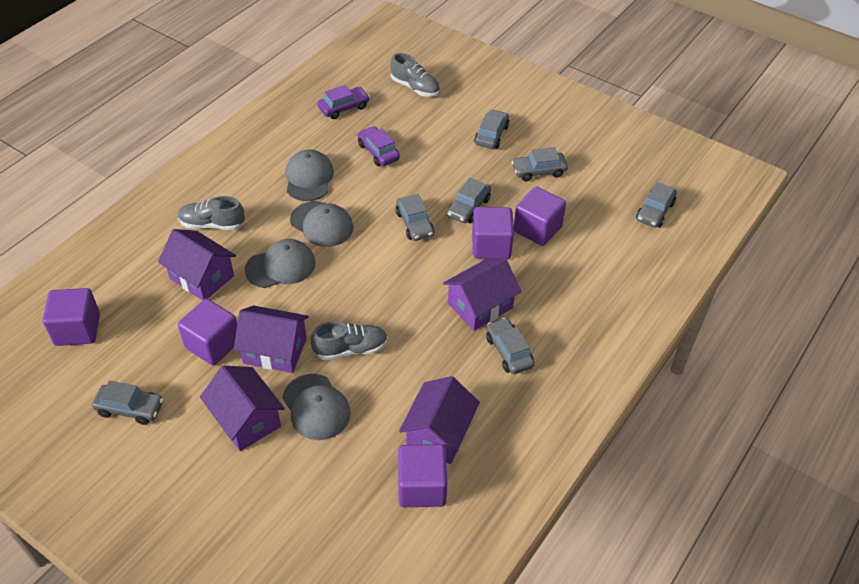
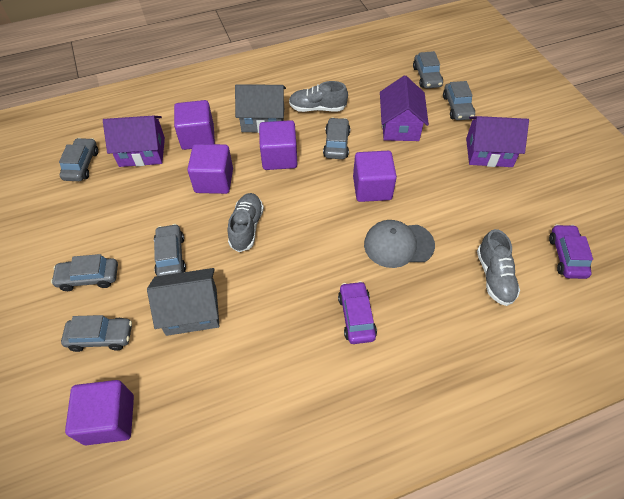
grey cap: [245,239,316,288] [283,374,351,440] [285,149,334,201] [290,201,353,247] = 4 -> [364,220,435,268] = 1
grey house: none = 0 -> [147,268,219,336] [235,84,286,133] = 2
purple house: [158,229,236,300] [200,365,285,451] [234,306,309,373] [399,376,480,464] [443,258,521,331] = 5 -> [103,116,165,167] [380,75,429,141] [466,116,529,167] = 3

